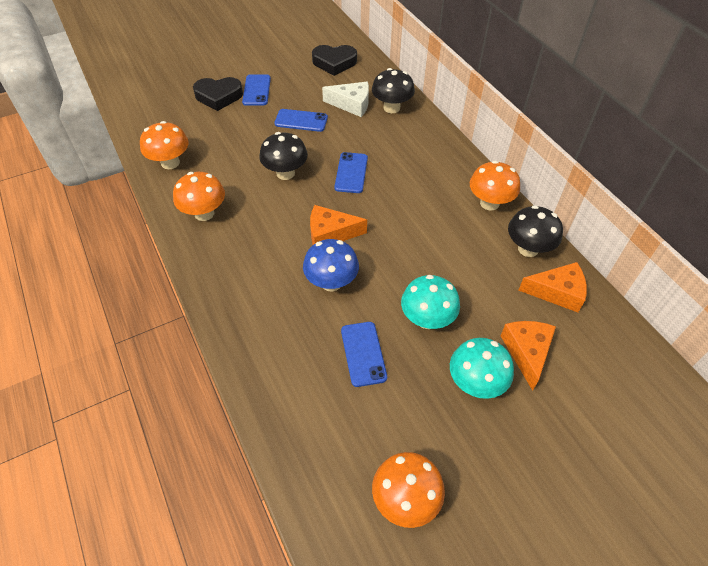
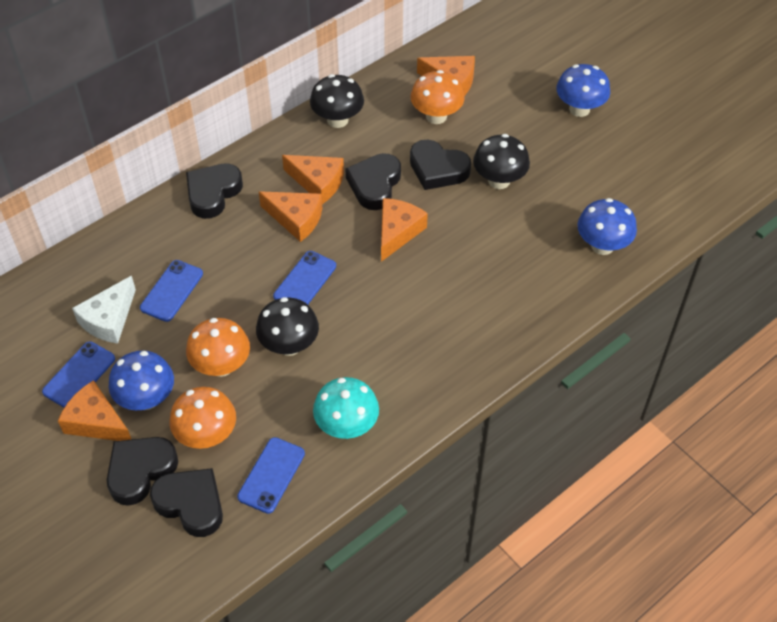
black heart: [193,77,243,111] [312,45,357,76] = 2 -> [107,437,178,506] [150,468,223,537] [186,163,243,219] [345,153,401,210] [410,139,471,190] = 5
blue mushroom: [303,239,359,292] = 1 -> [109,351,174,410] [556,64,610,117] [577,198,637,255] = 3
orange cheese: [310,205,367,245] [501,321,556,391] [518,262,587,312] = 3 -> [58,380,132,441] [259,191,322,242] [282,155,344,204] [381,198,428,262] [417,56,475,96] = 5
orange mushroom: [140,121,189,169] [173,172,225,221] [372,452,445,528] [470,161,520,211] = 4 -> [170,387,236,449] [186,318,250,377] [410,70,465,124] = 3
turquoise mushroom: [401,275,460,329] [450,338,514,399] = 2 -> [313,377,379,439] = 1

